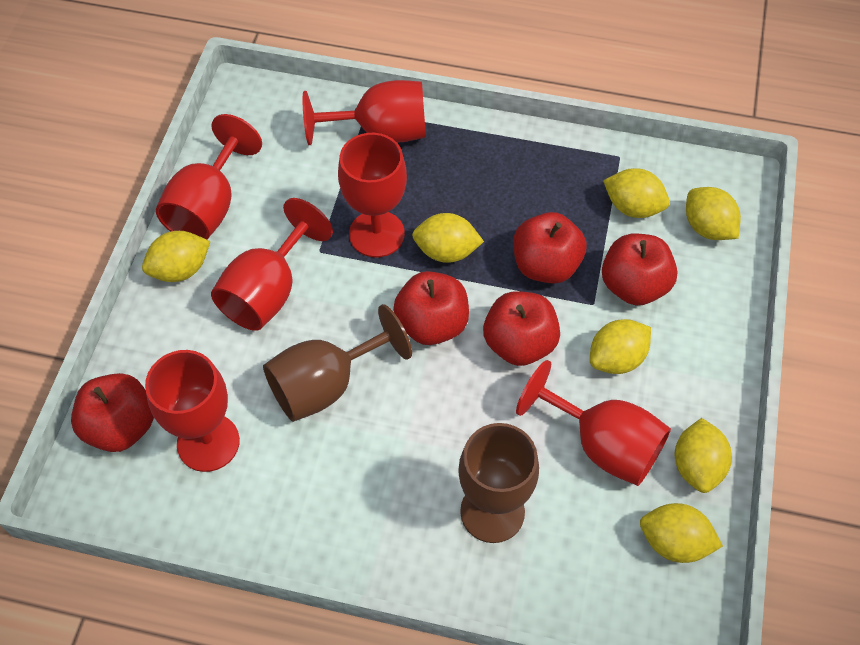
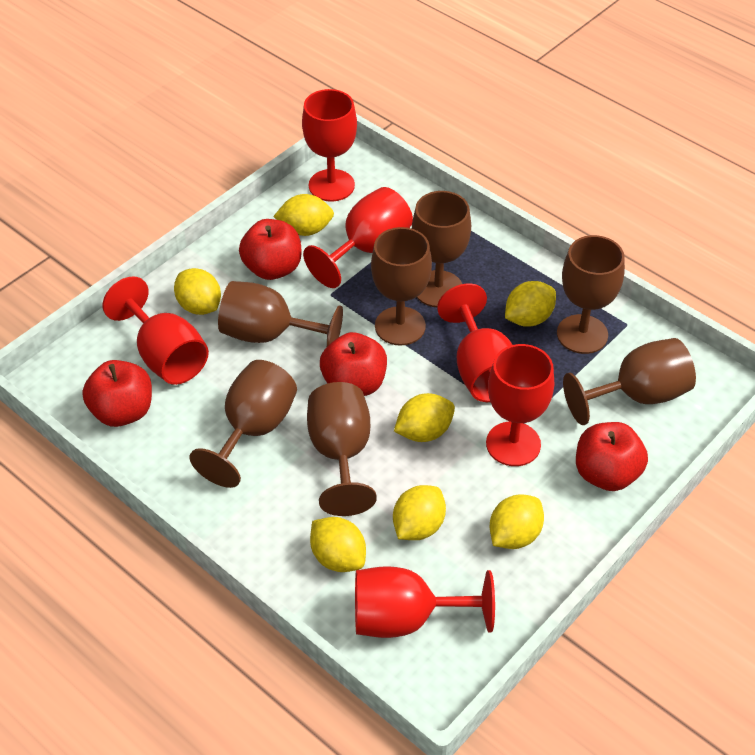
brown goblet: [263,304,412,422] [458,423,539,543] = 2 -> [189,360,297,488] [218,281,343,346] [307,382,377,516] [371,227,432,346] [412,191,471,307] [557,235,625,354] [563,338,696,425] = 7
red apple: [71,373,154,452] [393,271,469,345] [483,291,560,366] [513,212,587,284] [602,233,677,305] = 5 -> [82,360,152,427] [239,219,302,280] [320,332,387,396] [576,422,648,491] = 4

